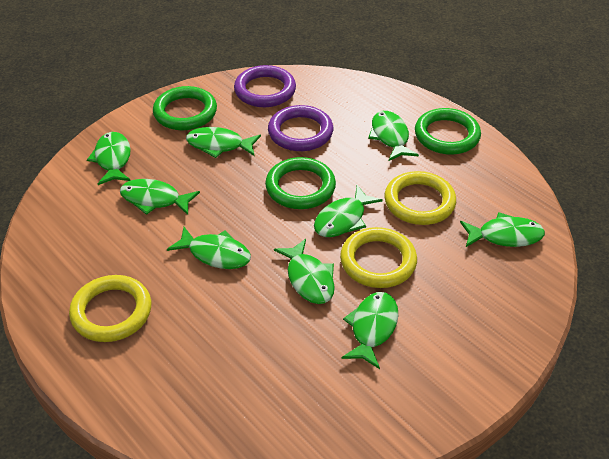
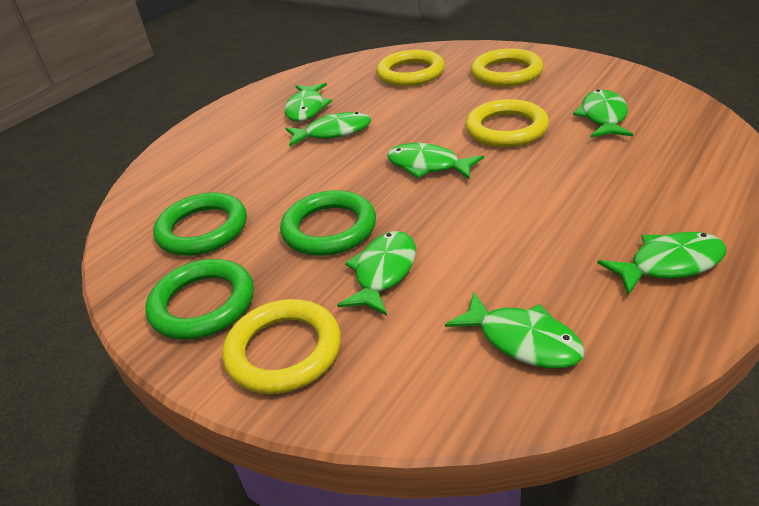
green fish: [87,132,131,185] [120,179,200,215] [167,227,251,269] [186,127,261,158] [274,239,335,304] [314,185,383,237] [341,292,398,369] [368,111,419,161] [460,212,545,247] = 9 -> [284,83,332,122] [286,112,371,147] [337,231,416,316] [387,143,484,180] [445,292,585,369] [573,90,633,138] [597,232,726,295] = 7
purple ring: [234,65,296,107] [268,105,333,151] = 2 -> none = 0
yellow ring: [69,275,151,342] [340,227,417,288] [384,171,456,225] = 3 -> [223,299,341,394] [376,50,445,86] [465,99,549,147] [471,48,543,87] = 4

